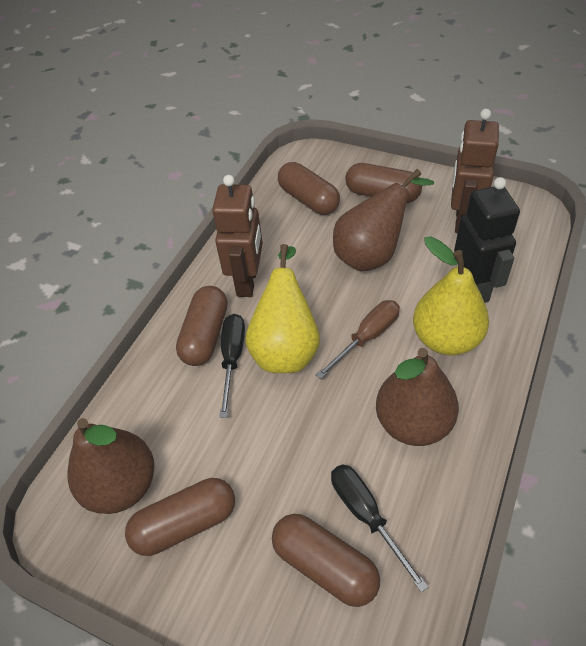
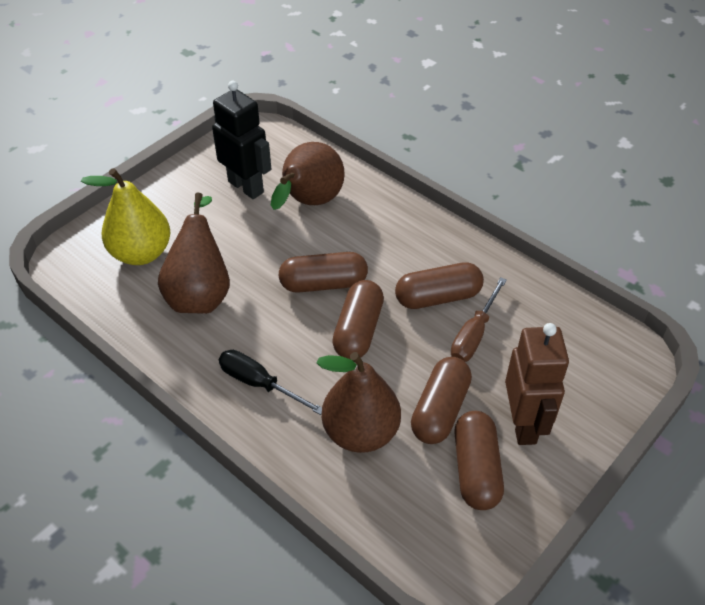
black screwdriver: [219,314,245,418] [331,464,428,592] = 2 -> [219,350,322,415] = 1
brown robot: [212,175,263,297] [451,109,499,233] = 2 -> [505,323,569,445] = 1
yellow pear: [245,244,320,373] [413,236,489,356] = 2 -> [81,168,170,265] = 1

